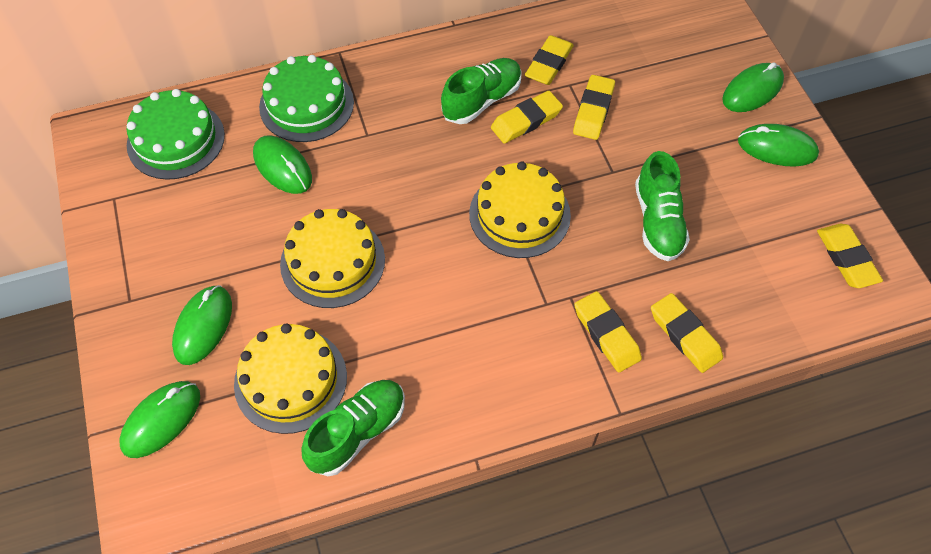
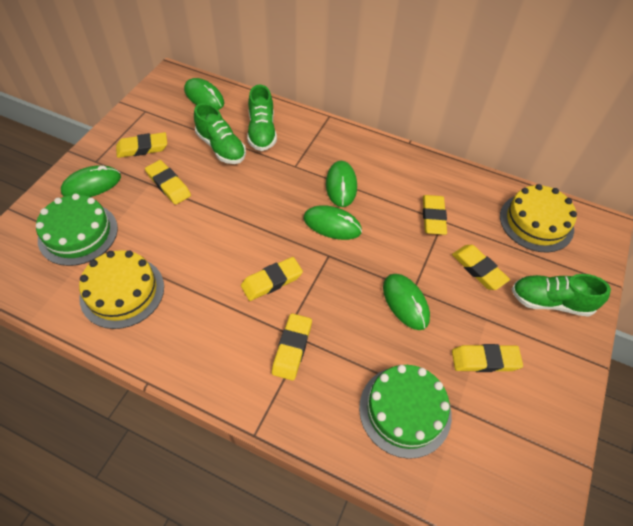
yellow cake: [234,323,347,434] [280,209,385,308] [469,161,571,258] = 3 -> [79,250,164,329] [500,184,577,253] = 2
yellow eraser: [491,91,563,144] [525,35,574,85] [573,75,615,140] [574,291,642,372] [651,293,723,373] [817,224,883,288] = 6 -> [116,132,167,158] [145,160,191,205] [241,257,303,301] [272,313,312,380] [423,195,447,235] [452,245,510,290] [452,344,523,372] = 7

